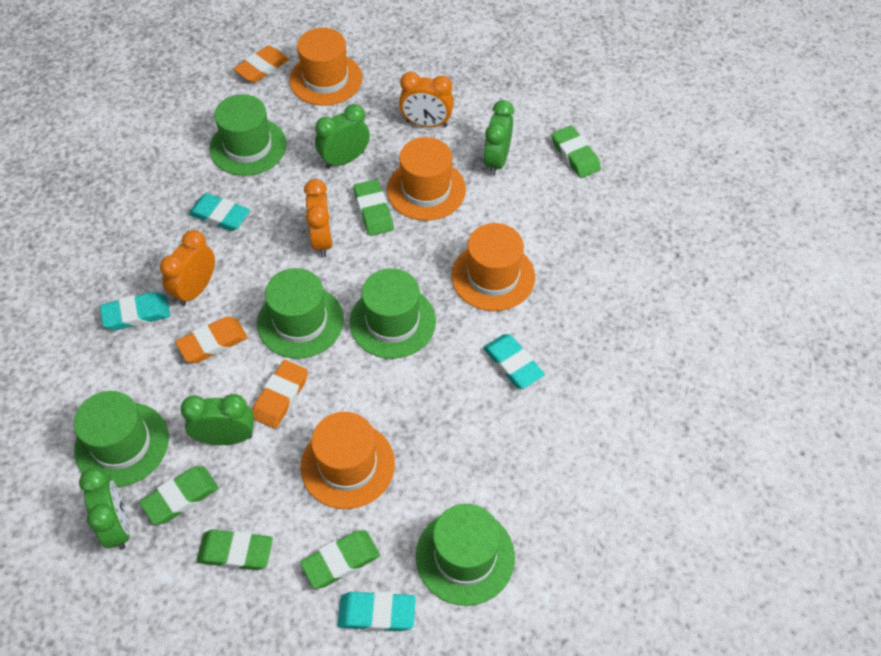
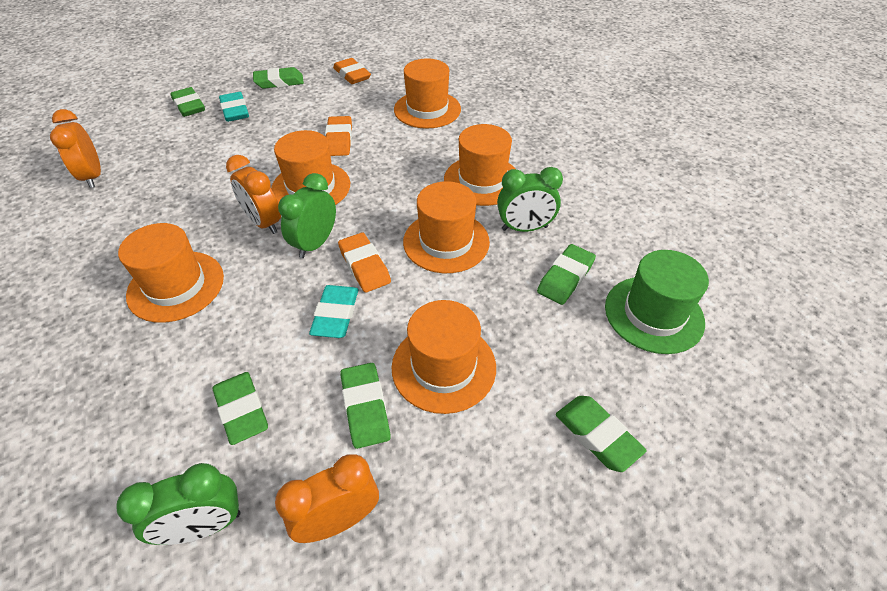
green clock: [79,468,130,550] [180,394,254,445] [315,104,370,169] [483,100,514,176] = 4 -> [116,463,240,545] [278,173,336,258] [497,167,563,232] = 3
green eraser: [139,466,219,525] [196,530,273,570] [300,530,380,589] [354,179,394,236] [551,125,601,178] = 5 -> [171,87,205,117] [213,372,268,445] [253,67,304,89] [340,363,391,449] [537,244,596,305] [556,396,647,472] = 6
green hat: [74,391,169,487] [209,94,287,176] [257,268,344,359] [350,268,436,359] [416,504,515,606] = 5 -> [605,250,709,354] = 1
orange hat: [289,28,362,106] [301,412,395,509] [387,137,466,221] [451,223,535,311] = 4 -> [118,223,224,323] [271,130,350,205] [391,300,496,414] [394,58,461,129] [403,181,490,273] [444,124,516,206] = 6
turquoise eraser: [100,292,170,330] [188,193,250,231] [337,591,416,631] [483,334,545,389] = 4 -> [219,92,249,122] [309,285,358,338] = 2

